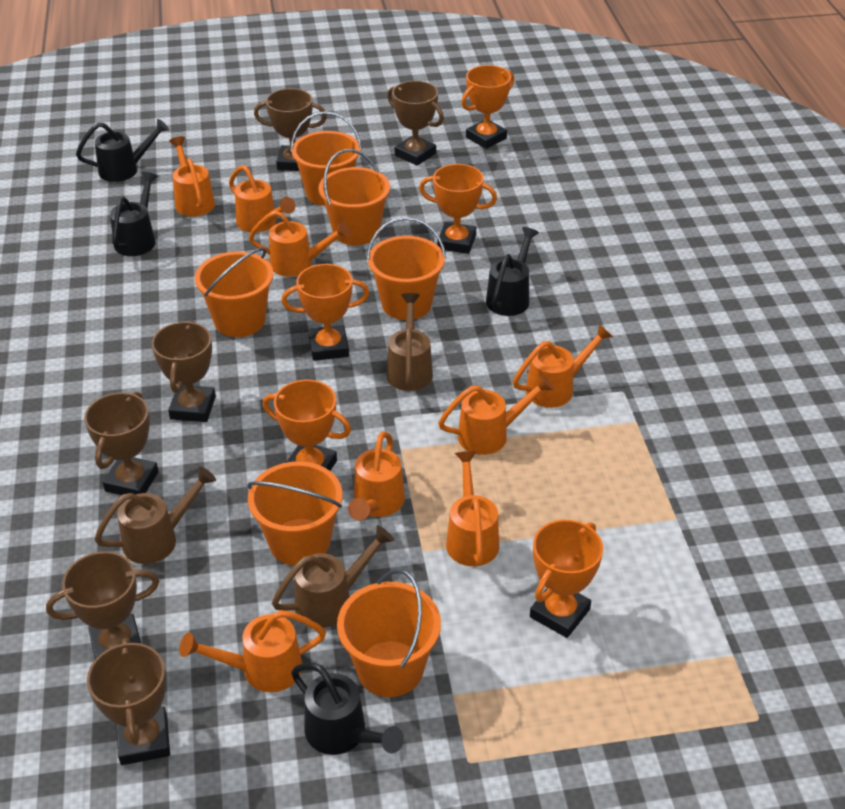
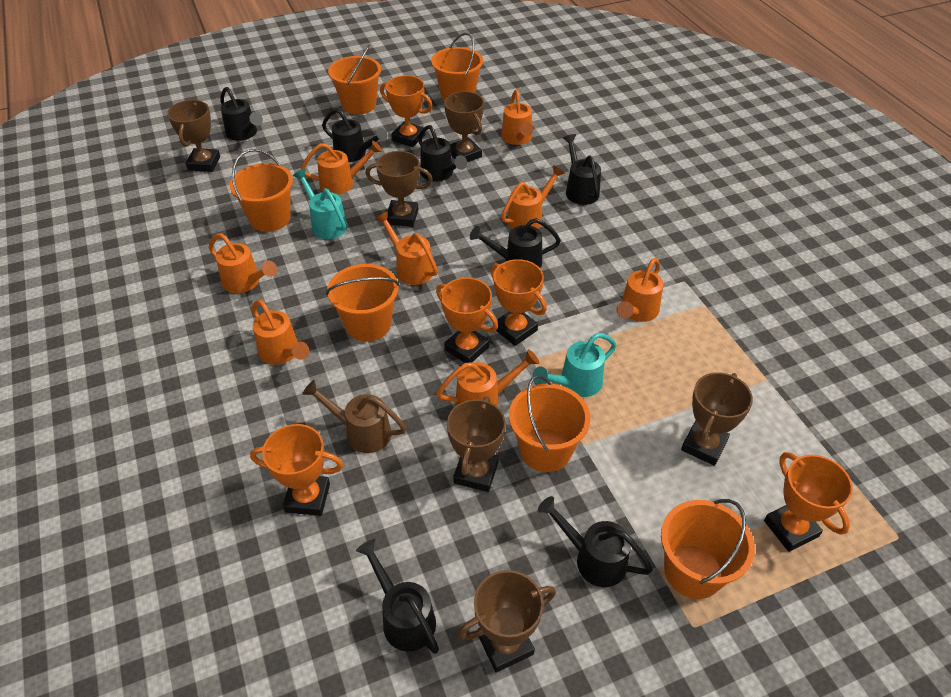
black watering can: [76,119,169,182] [110,172,158,256] [291,663,404,755] [486,227,539,316] = 4 -> [220,87,263,141] [322,108,388,162] [356,539,439,654] [418,125,467,181] [470,218,561,268] [538,496,653,587] [563,134,601,205] = 7
brown watering can: [94,467,216,564] [272,525,394,628] [386,293,433,391] = 3 -> [302,380,406,453] = 1
turquoise watering can: none = 0 -> [293,169,347,239] [532,333,617,397] = 2

